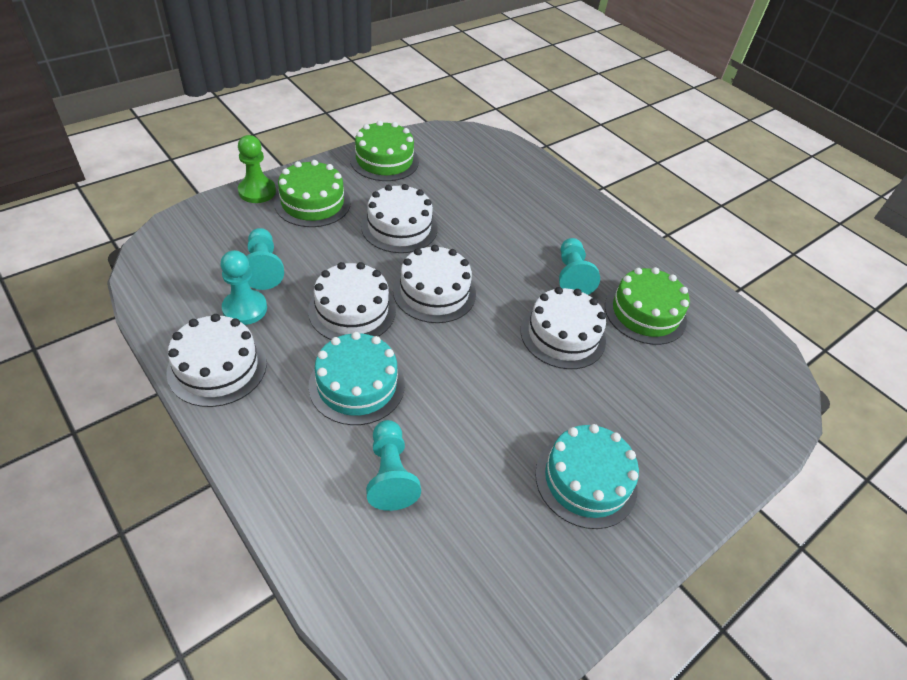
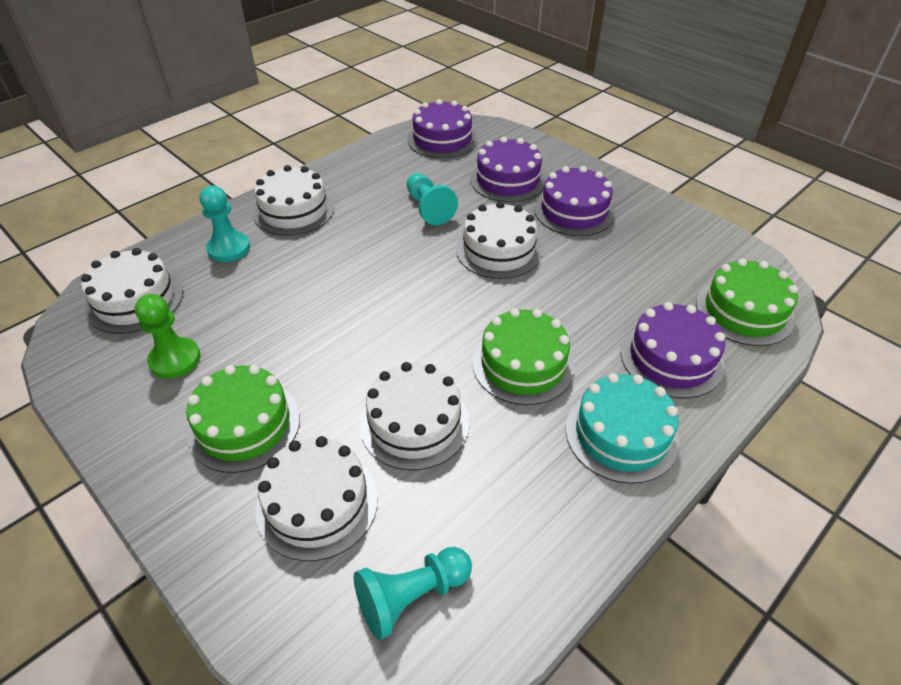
purple cake: none = 0 -> [407,99,477,159] [470,137,546,202] [534,166,615,236] [621,302,725,398] = 4
turquoise cake: [308,332,405,425] [535,424,639,529] = 2 -> [566,373,679,484] = 1
turquoise pawn: [220,250,267,325] [246,228,284,290] [366,420,421,511] [559,238,600,295] = 4 -> [200,186,250,262] [354,547,472,640] [407,173,458,225] = 3

